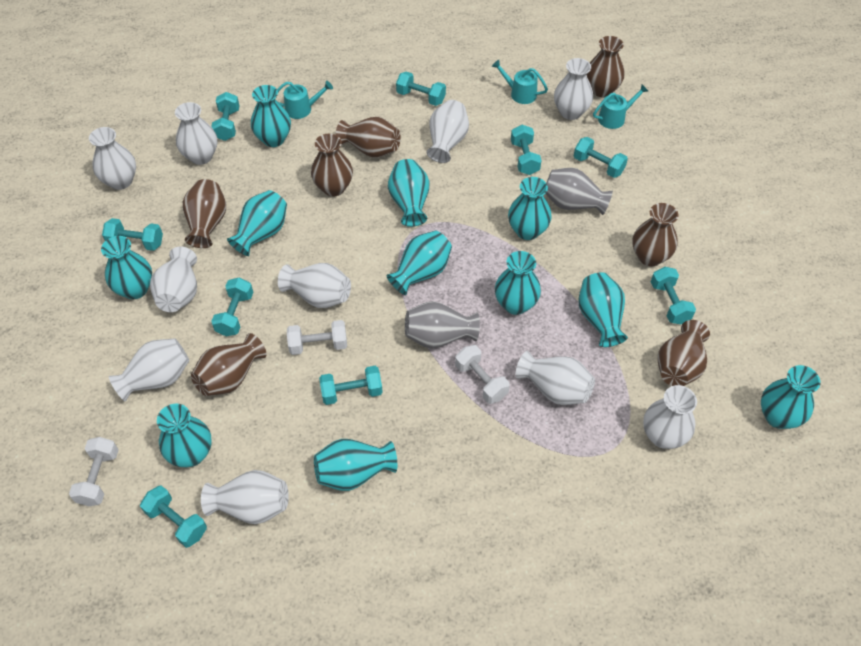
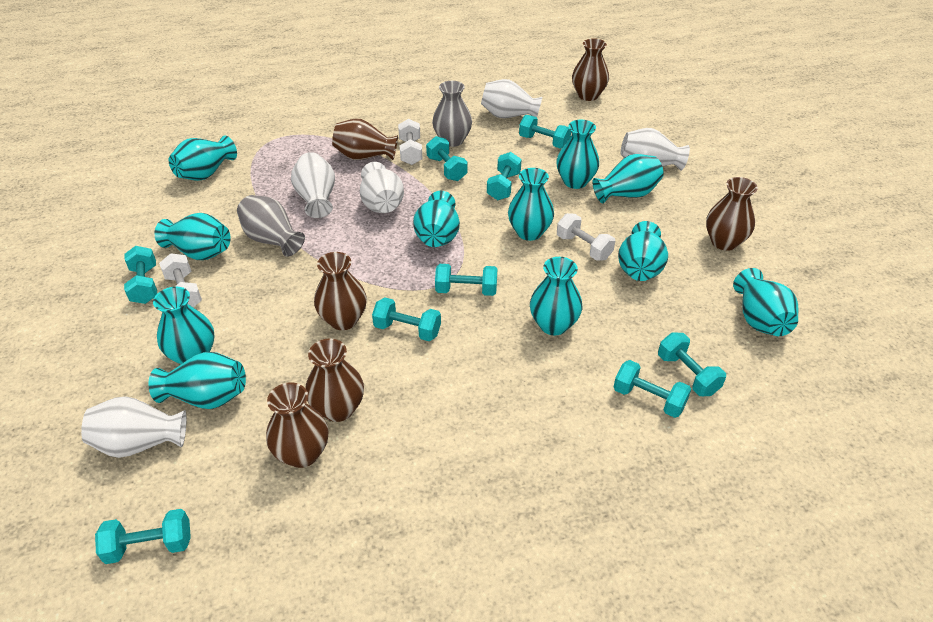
brown vase: [183,179,226,248] [191,333,267,396] [311,134,353,196] [336,117,401,158] [586,36,624,97] [632,203,679,266] [657,320,710,386] = 7 -> [266,382,329,468] [305,338,364,422] [314,252,367,330] [332,119,398,160] [572,38,609,101] [706,177,758,251] = 6
turquoise watering can: [277,81,333,119] [492,60,548,104] [593,85,648,129] = 3 -> none = 0
white vase: [89,127,136,190] [109,338,189,402] [150,247,197,312] [175,102,217,165] [201,470,289,524] [278,263,351,308] [427,100,469,163] [516,351,595,405] [554,58,593,120] [643,385,697,449] = 10 -> [81,396,186,458] [291,152,335,218] [360,162,404,213] [481,79,542,118] [621,128,690,171] = 5

